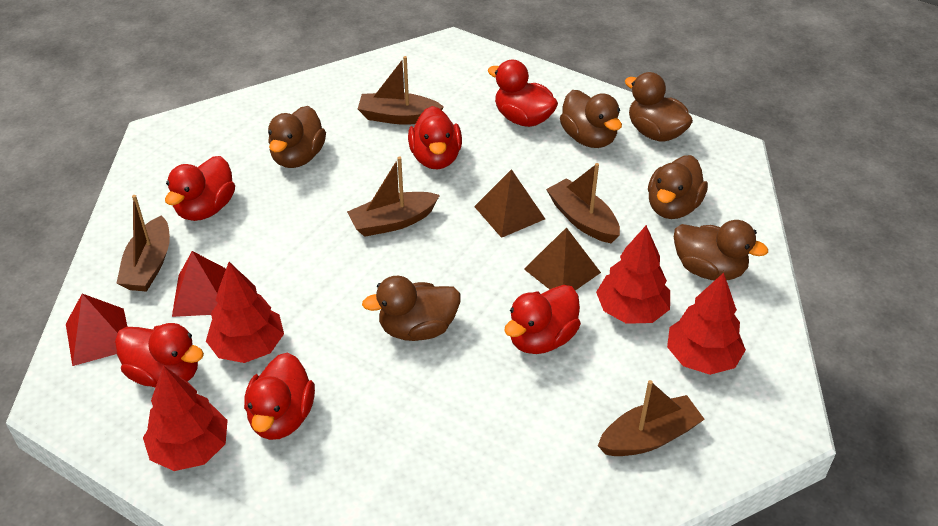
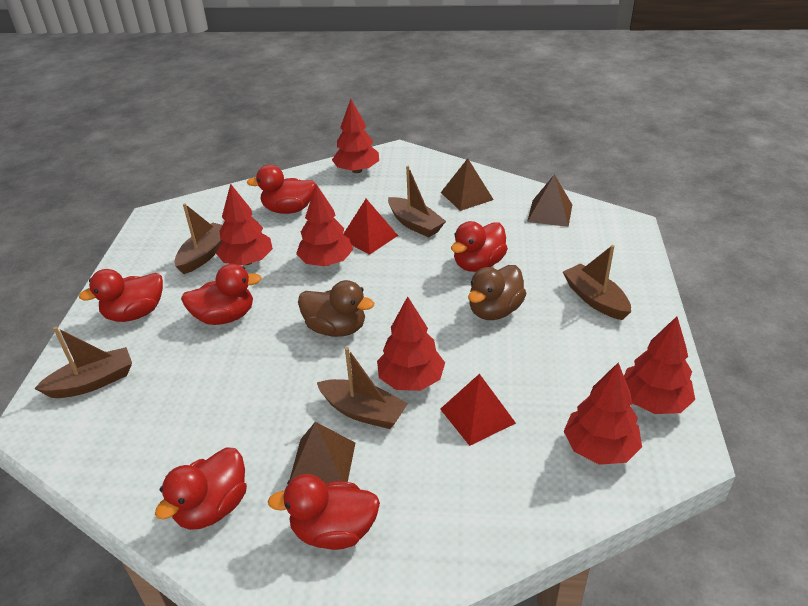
brown duck: [268,106,326,168] [362,276,460,341] [560,90,622,148] [625,72,693,142] [648,155,708,219] [674,220,768,280] = 6 -> [298,280,374,337] [468,265,527,320] = 2
brown pyramid: [474,169,545,238] [524,227,601,290] = 2 -> [290,422,355,484] [441,158,494,211] [527,174,572,227] = 3
red tree: [143,365,228,471] [206,262,284,363] [596,225,670,324] [667,273,746,375] = 4 -> [216,184,273,265] [296,184,353,266] [332,99,379,173] [377,296,445,391] [564,362,642,465] [624,316,695,414] = 6

